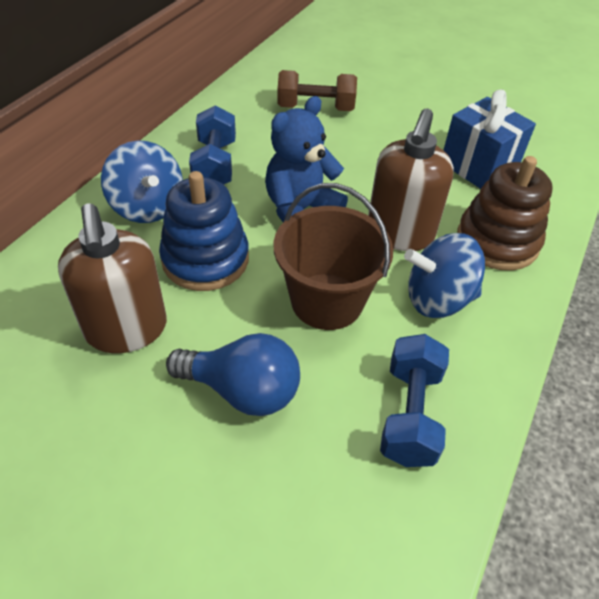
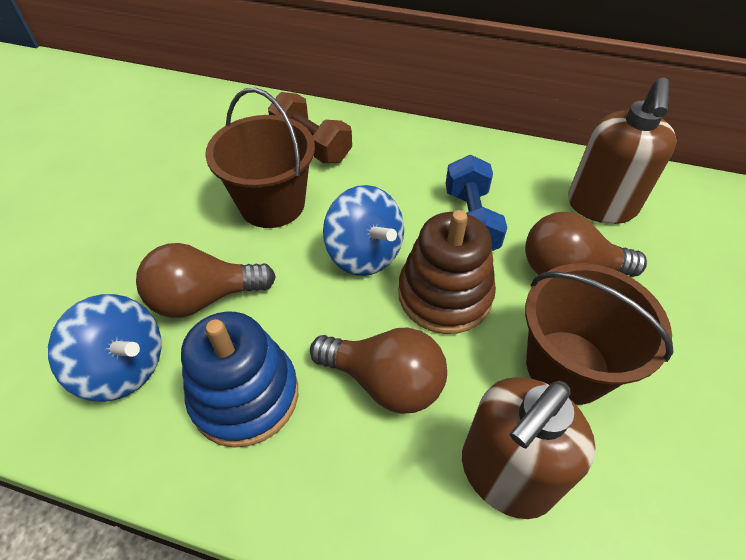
blue dumbbell: [189,106,236,185] [380,334,449,467] = 2 -> [445,155,507,251] = 1
blue gift: [443,90,536,189] = 1 -> none = 0
blue light bulb: [166,333,300,416] = 1 -> none = 0
blue teddy bear: [265,96,348,222] = 1 -> none = 0
brown bucket: [274,183,393,330] = 1 -> [205,88,315,228] [525,263,674,405] = 2
brown light bulb: none = 0 -> [136,243,276,318] [310,328,447,414] [525,212,647,277] = 3

